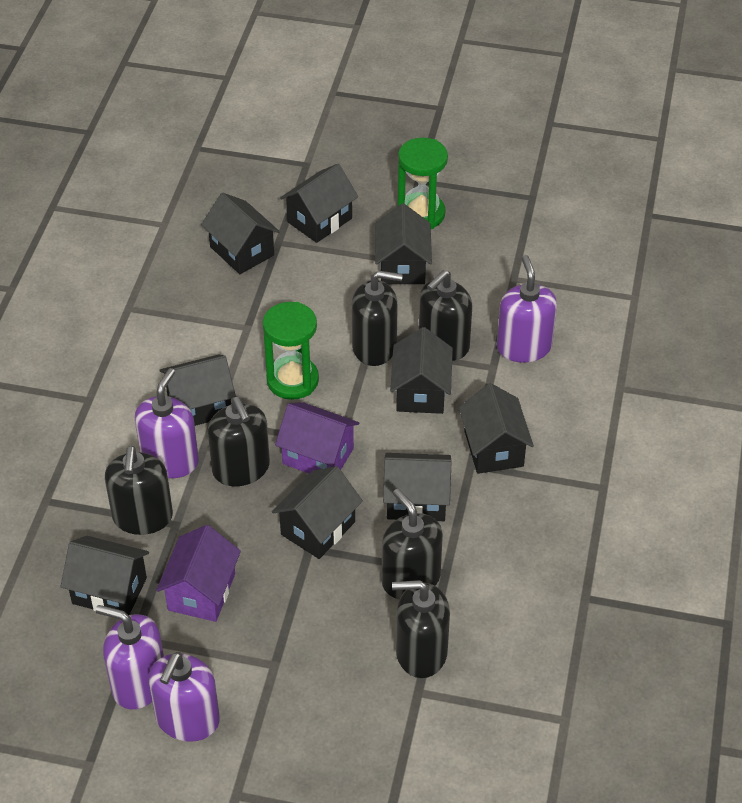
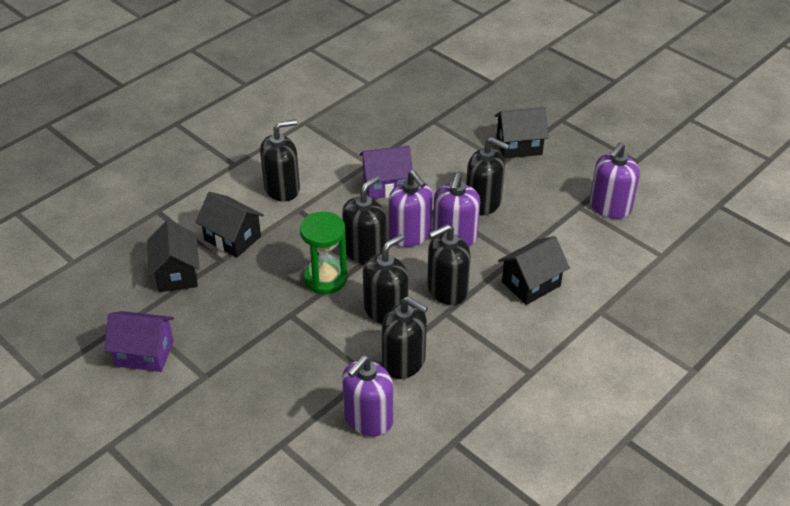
black house: [60,536,149,615] [159,354,236,426] [201,193,280,274] [272,466,363,559] [280,164,358,243] [375,204,432,284] [383,453,451,521] [390,327,453,414] [459,383,534,474] = 9 -> [147,220,200,292] [195,192,264,257] [495,107,549,158] [498,236,570,305] = 4
green hourglass: [263,302,319,400] [398,138,448,229] = 2 -> [300,212,347,294] = 1

